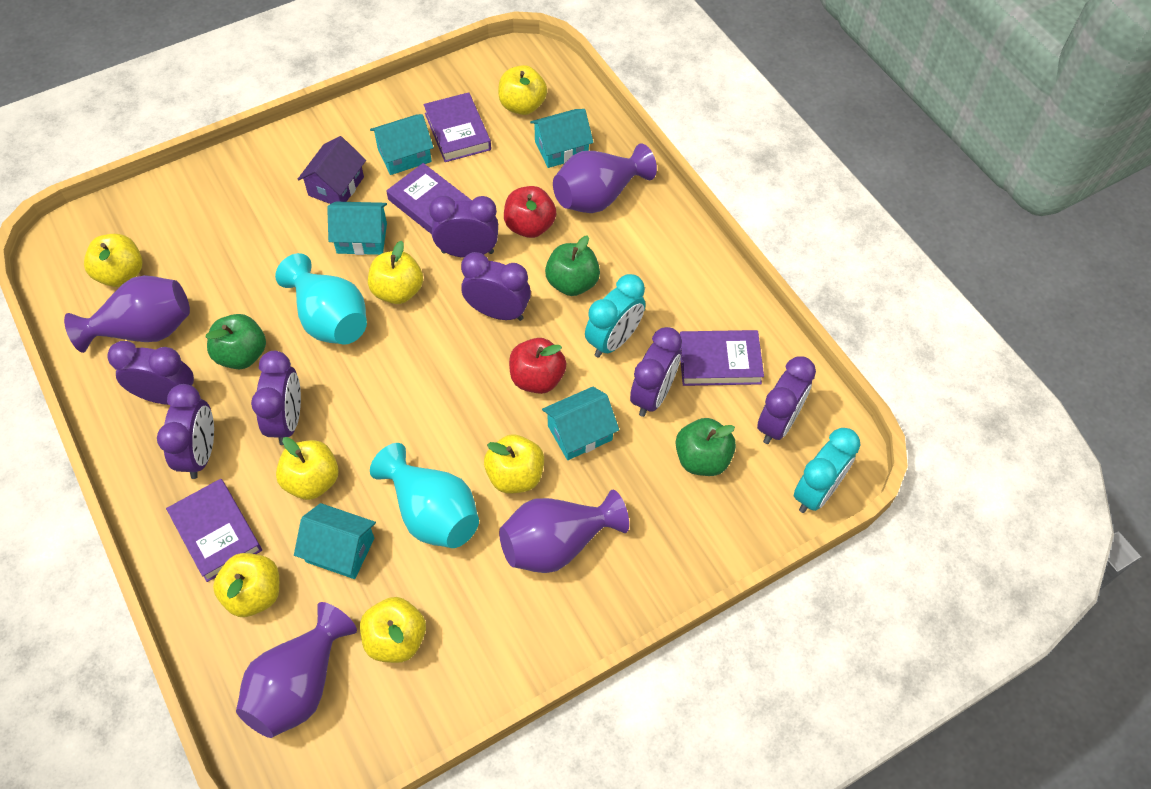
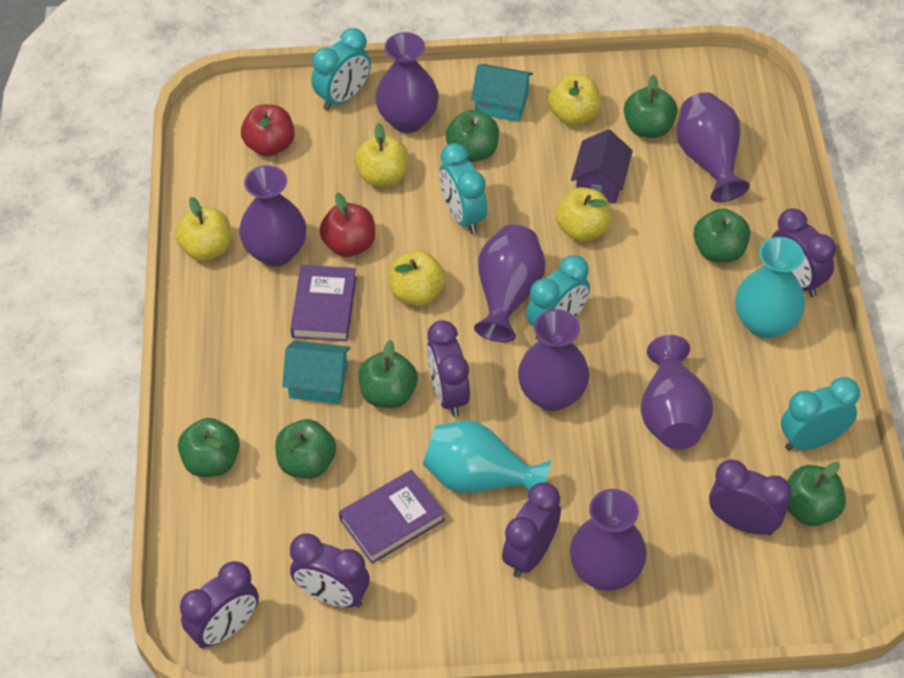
green apple: [205,314,266,369] [545,235,600,296] [676,418,736,476] = 3 -> [178,418,240,477] [275,419,336,479] [358,340,418,408] [446,110,499,162] [624,75,677,138] [694,208,751,263] [787,462,846,526] = 7
purple book: [166,479,262,582] [386,163,472,234] [423,92,491,162] [680,330,764,386] = 4 -> [290,265,357,341] [339,470,445,564] = 2
purple clock: [107,341,194,405] [157,384,214,479] [251,351,301,445] [429,196,498,258] [461,252,531,321] [630,327,682,417] [757,356,816,444] = 7 -> [180,561,259,649] [290,533,370,608] [427,320,470,417] [502,482,561,578] [709,459,792,535] [771,208,836,297] = 6
purple vase: [64,275,190,353] [236,602,357,738] [499,490,629,573] [553,144,657,213] = 4 -> [239,165,306,267] [375,32,439,133] [474,225,545,342] [518,309,589,411] [570,489,647,591] [640,335,713,450] [676,92,750,202] = 7
turquoise clock: [585,274,646,358] [794,428,860,513] = 2 -> [311,28,371,111] [439,143,487,234] [526,255,590,341] [781,377,860,451] = 4
turquoise house: [294,503,376,579] [327,202,387,255] [370,114,434,175] [530,109,594,168] [542,387,619,460] = 5 -> [282,340,350,404] [471,64,533,122] = 2
yellow apple: [84,234,143,287] [213,553,279,617] [276,437,339,500] [360,597,426,663] [368,241,423,304] [484,434,544,493] [498,65,547,115] = 7 -> [175,197,231,261] [354,123,409,187] [389,251,446,306] [548,74,601,126] [555,187,611,241] = 5

